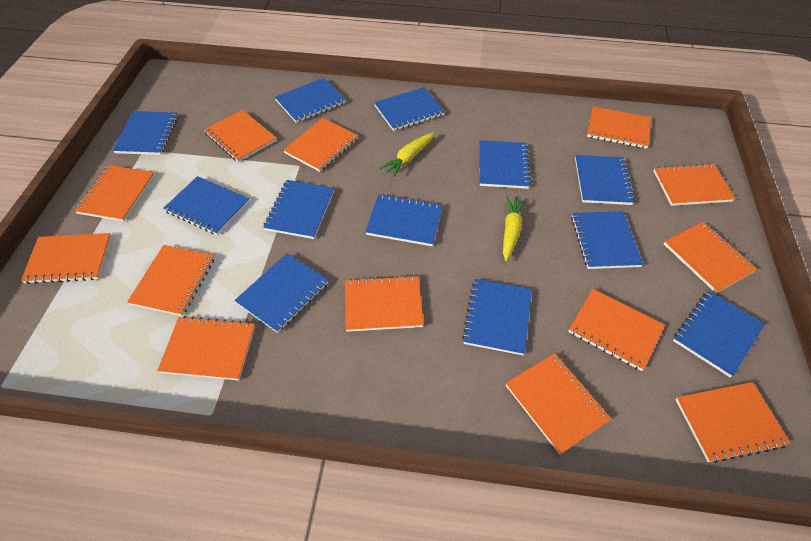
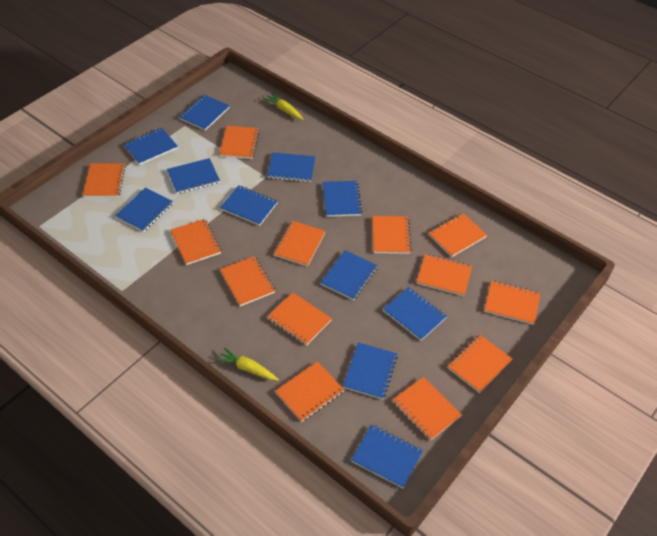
blue notebook: [113,111,178,155] [163,176,249,235] [234,253,329,333] [263,180,334,239] [275,78,345,123] [365,194,443,246] [374,87,445,131] [462,279,532,355] [479,140,531,189] [571,211,643,269] [575,155,635,205] [673,291,765,378] = 12 -> [115,187,173,232] [124,128,178,165] [167,158,220,194] [179,95,230,131] [220,185,278,226] [267,152,315,182] [320,250,378,300] [323,181,362,217] [343,342,398,399] [351,424,423,488] [383,287,447,341] = 11

